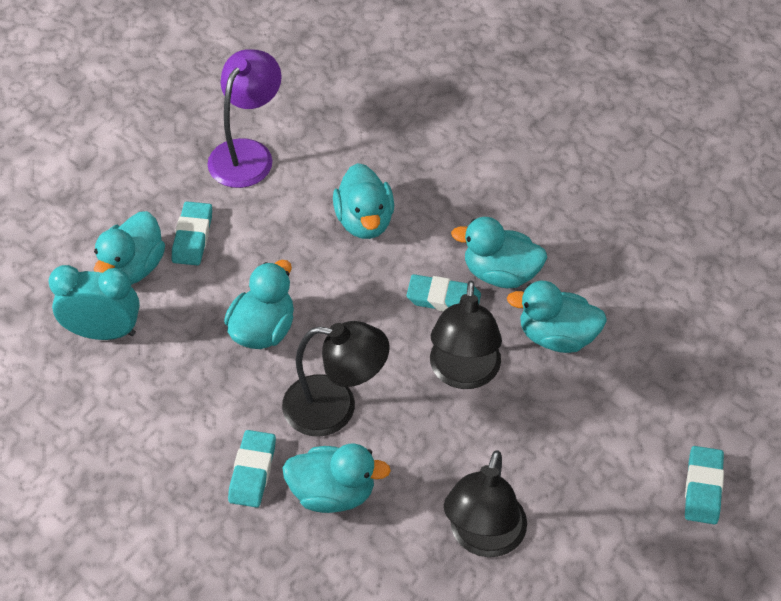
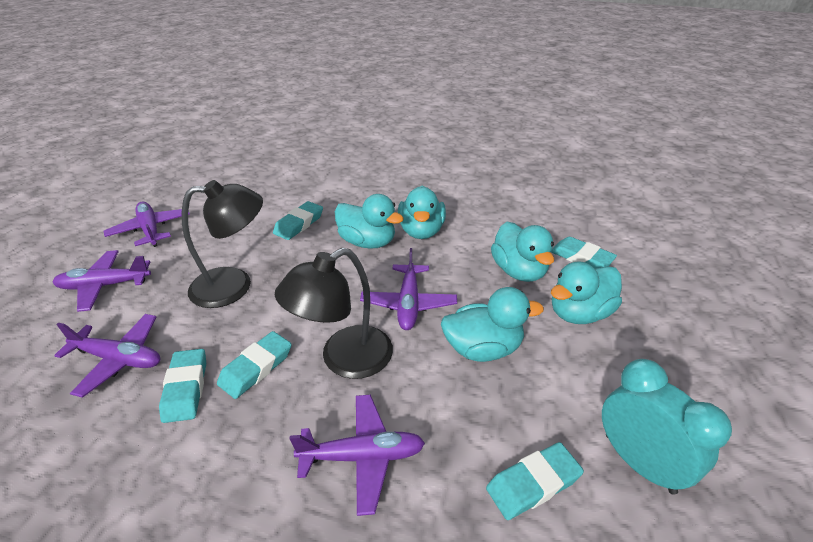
black lamp: [282,321,390,436] [430,280,502,389] [444,450,527,557] = 3 -> [182,180,263,308] [275,248,393,379] = 2
purple lamp: [207,49,282,188] = 1 -> none = 0
purple plane: none = 0 -> [53,250,151,312] [54,314,160,398] [104,202,190,247] [290,395,425,516] [360,248,457,330] = 5
turquoise duck: [94,211,165,285] [224,260,294,349] [282,443,391,513] [333,163,394,239] [451,217,547,288] [507,281,607,353] = 6 -> [335,194,404,249] [398,186,446,239] [441,287,544,362] [491,222,554,282] [551,261,622,324] = 5
turquoise eraser: [172,201,212,266] [228,430,276,508] [407,274,481,312] [685,446,724,524] = 4 -> [159,349,206,423] [217,331,292,399] [273,201,323,240] [486,442,584,520] [551,237,617,269] = 5

